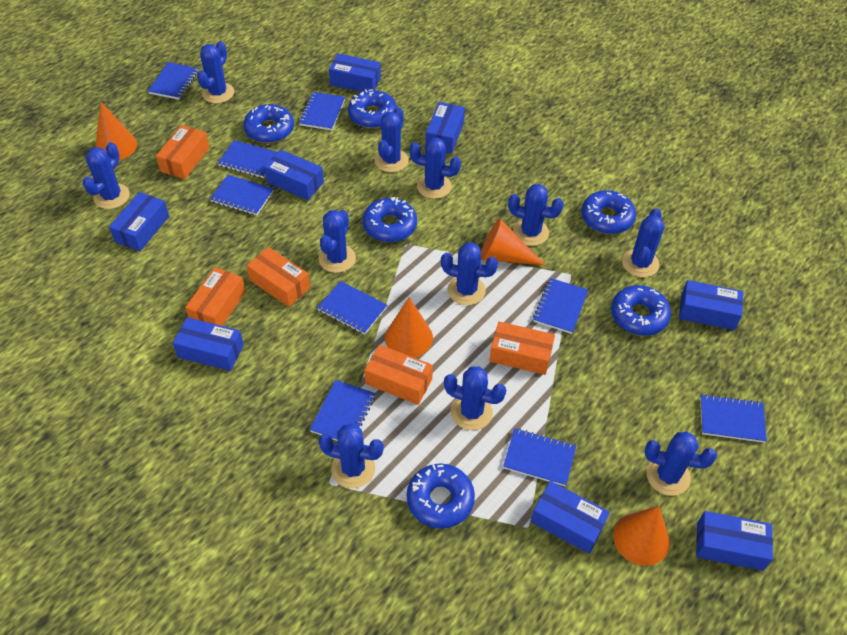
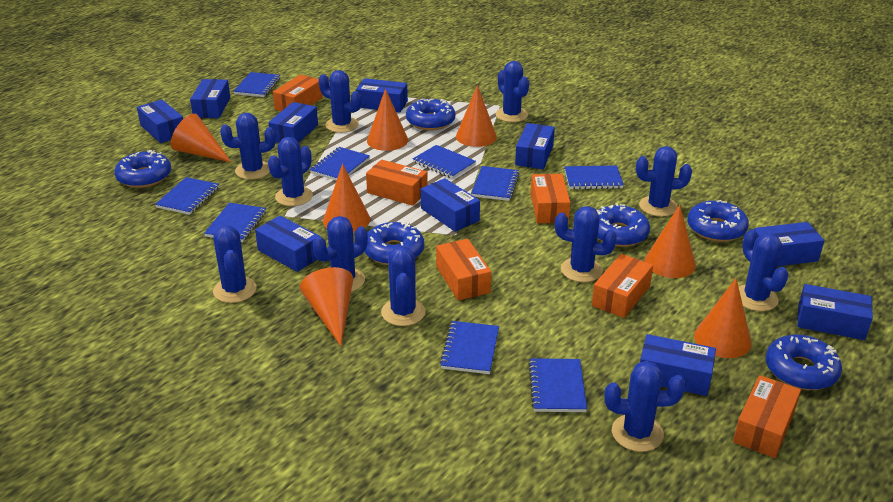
blue box: [109,192,169,251] [173,317,244,371] [264,150,324,200] [329,54,381,92] [426,102,465,154] [530,481,610,554] [679,280,743,330] [696,511,773,571] = 8 -> [137,100,183,143] [190,79,230,118] [255,216,319,272] [268,102,318,143] [356,78,408,112] [421,178,480,232] [515,123,555,169] [640,334,716,396] [754,222,824,266] [797,284,873,340] = 10
orange box: [156,125,210,179] [185,267,246,326] [246,247,310,307] [364,345,433,405] [489,321,555,375] = 5 -> [273,74,323,111] [366,160,428,206] [436,239,491,301] [531,174,570,223] [592,254,653,318] [733,375,801,458] = 6
orange cone: [95,102,137,160] [385,297,433,357] [481,218,545,265] [613,506,670,566] = 4 -> [171,114,231,162] [300,267,353,346] [323,164,370,232] [367,89,408,151] [456,85,497,147] [645,205,696,278] [694,278,752,358] = 7

